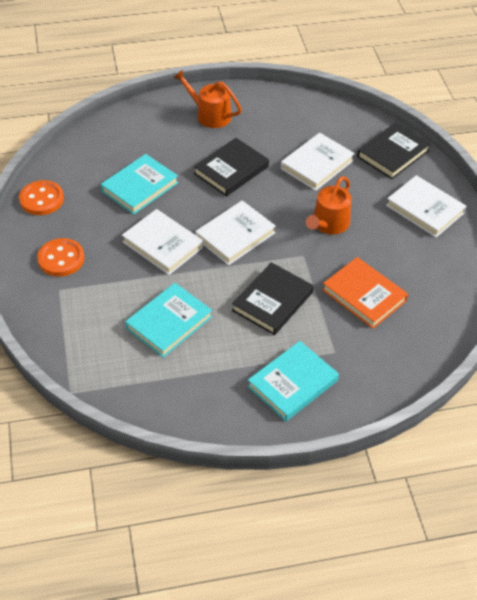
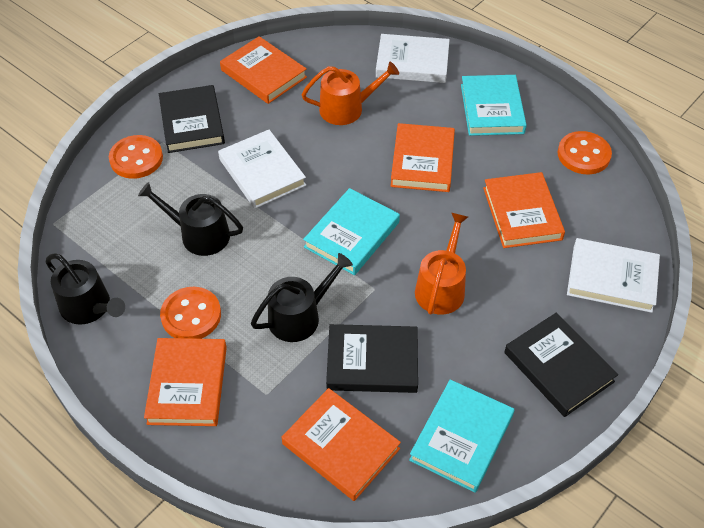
black watering can: none = 0 -> [46,253,125,325] [138,182,243,256] [251,253,353,342] = 3
orange book: [322,257,408,329] = 1 -> [144,338,227,426] [220,36,307,104] [282,388,401,501] [391,123,455,192] [483,172,565,248] = 5
orange button: [19,180,64,215] [37,238,84,277] = 2 -> [109,135,163,179] [160,287,221,339] [558,131,612,174] = 3
white book: [122,209,203,275] [195,200,276,265] [281,133,355,191] [386,175,466,238] = 4 -> [218,130,306,209] [376,34,450,83] [567,238,660,313] = 3

